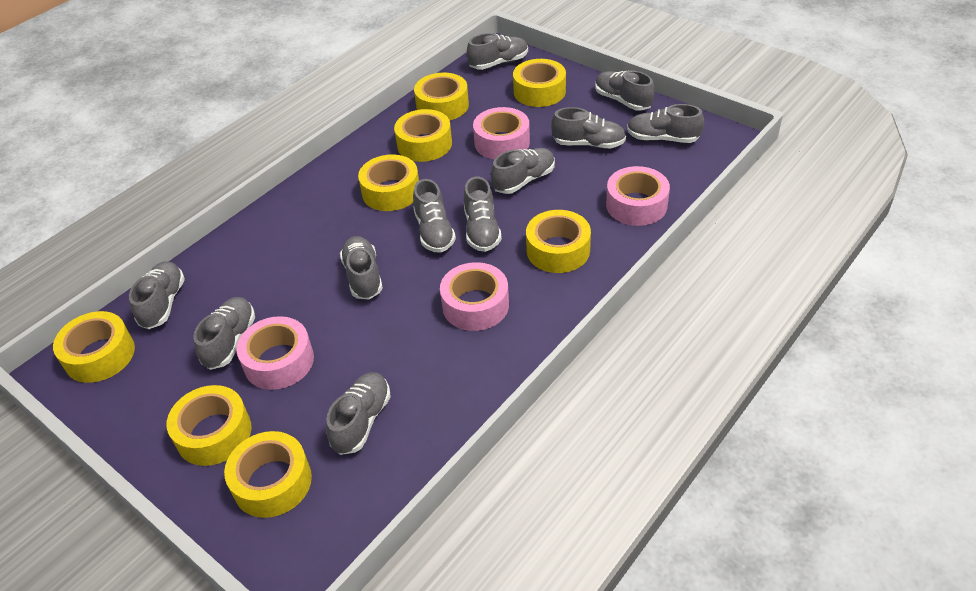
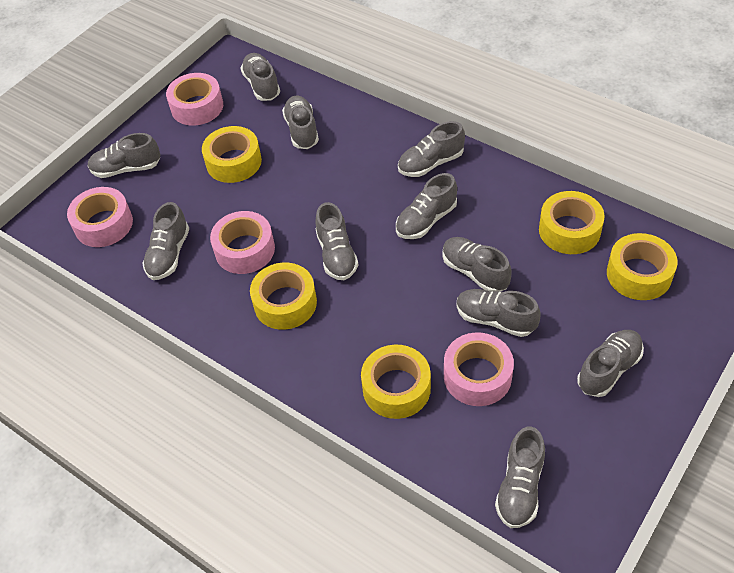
yellow tape: [53,311,135,383] [167,385,252,466] [224,431,312,518] [358,154,419,211] [394,109,452,162] [414,72,469,120] [513,59,566,107] [526,210,591,273] = 8 -> [202,126,262,183] [250,262,317,330] [361,345,431,419] [539,191,605,254] [607,233,678,300] = 5

